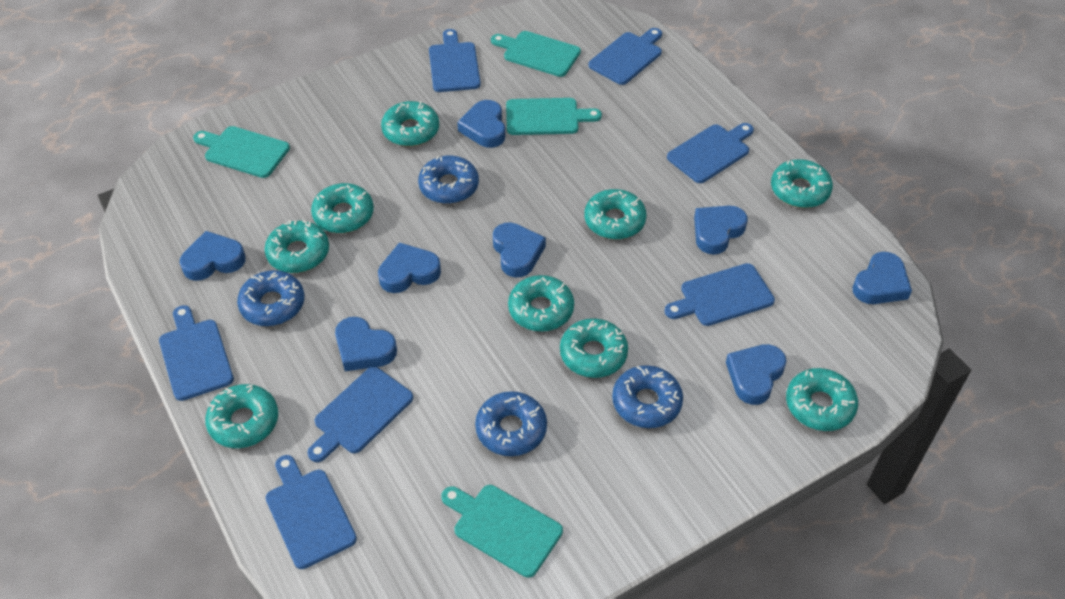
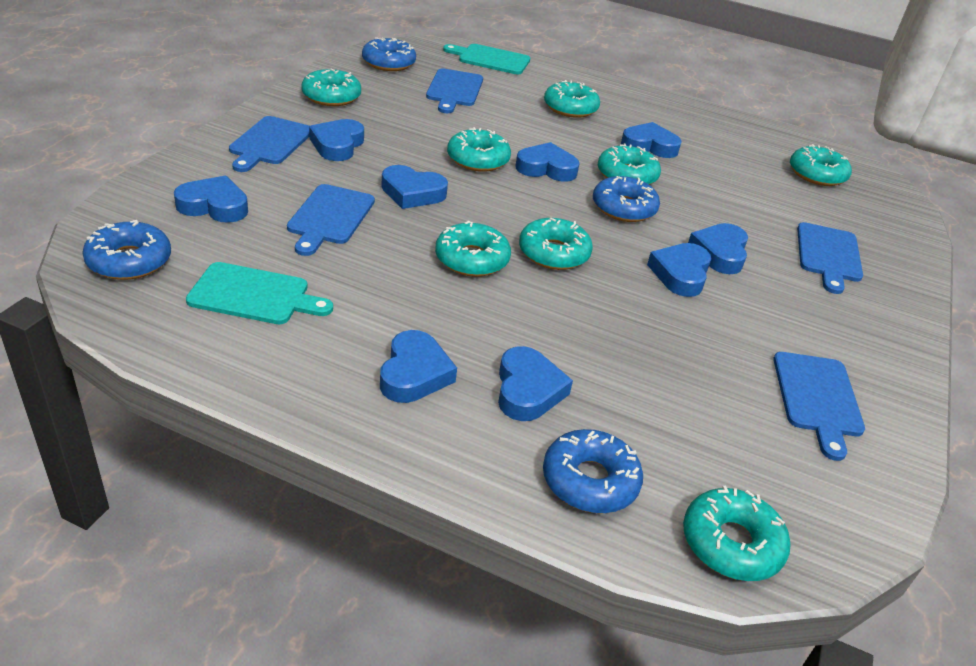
blue cutting board: [159,305,234,401] [266,455,357,569] [307,367,413,462] [429,29,481,92] [588,28,662,85] [664,263,775,326] [667,123,754,183] = 7 -> [229,116,309,172] [287,184,375,256] [426,68,483,113] [773,352,865,461] [797,222,863,294] = 5
blue heart: [180,231,246,281] [335,317,397,371] [378,242,441,293] [457,100,505,148] [493,222,546,278] [694,206,748,255] [726,344,787,405] [852,252,912,304] = 8 -> [174,175,248,223] [309,119,364,161] [380,330,457,403] [381,165,448,209] [498,346,573,421] [515,142,580,182] [621,122,682,158] [647,243,711,297] [688,223,748,274] = 9
turquoise cutting board: [193,126,290,178] [441,485,563,578] [491,31,581,77] [506,98,602,135] = 4 -> [186,262,333,324] [443,44,530,74] = 2
turquoise donut: [205,384,278,448] [264,220,329,273] [311,183,374,233] [381,101,439,146] [508,275,574,331] [560,318,628,378] [584,189,647,239] [771,159,833,208] [786,368,858,431] = 9 -> [301,69,361,106] [435,221,511,277] [447,127,511,172] [519,218,593,270] [544,80,600,118] [598,144,661,185] [683,486,791,581] [790,144,852,186] = 8

